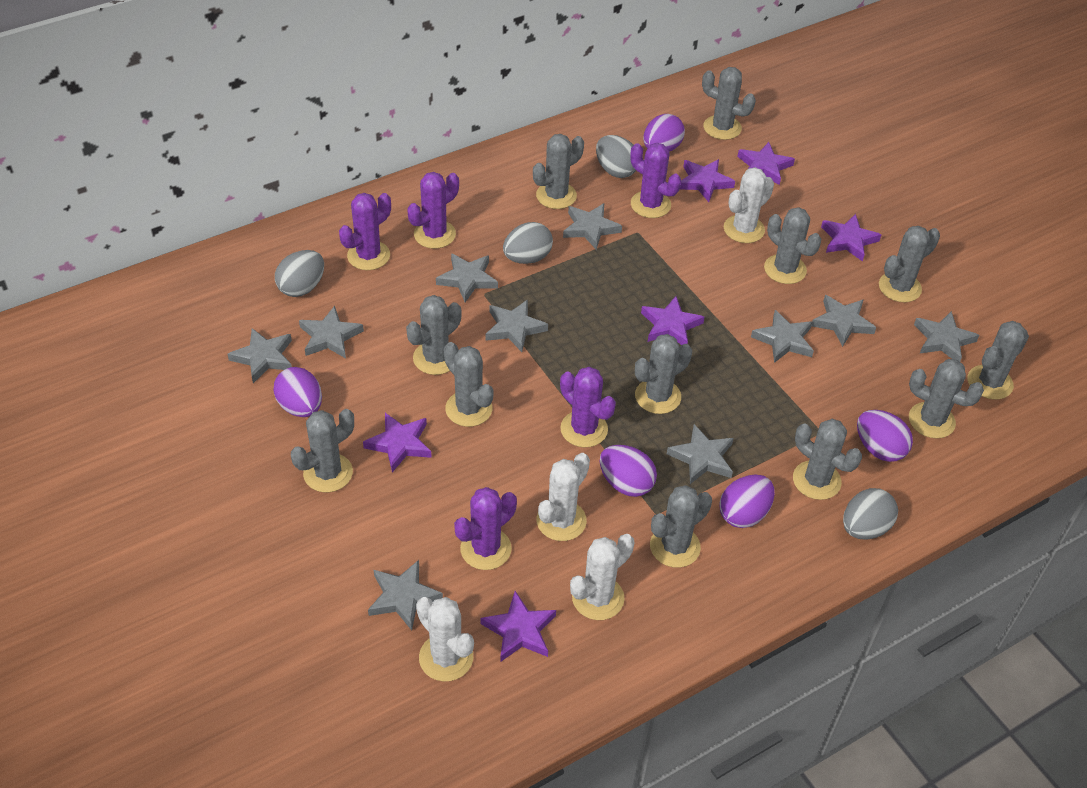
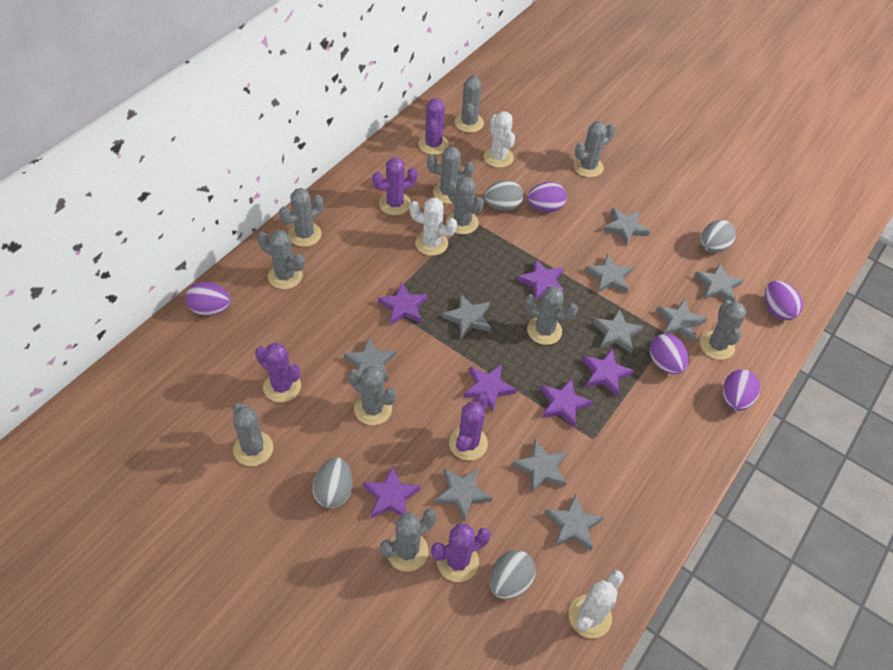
grey cactus: [291,409,354,492] [406,295,462,375] [444,342,494,427] [533,134,584,209] [635,334,692,414] [650,485,712,568] [702,67,756,140] [764,207,821,284] [793,419,862,500] [879,226,940,302] [909,359,984,439] [968,321,1029,400] = 12 -> [233,403,273,466] [257,230,305,289] [279,188,323,247] [349,366,397,425] [380,509,437,572] [427,146,474,204] [446,177,484,234] [455,74,484,133] [524,287,578,345] [573,121,616,178] [700,300,747,360] = 11
white cactus: [416,597,474,682] [536,453,590,541] [570,534,634,620] [724,167,774,243] = 4 -> [409,198,457,256] [484,111,515,168] [569,570,624,638] = 3

